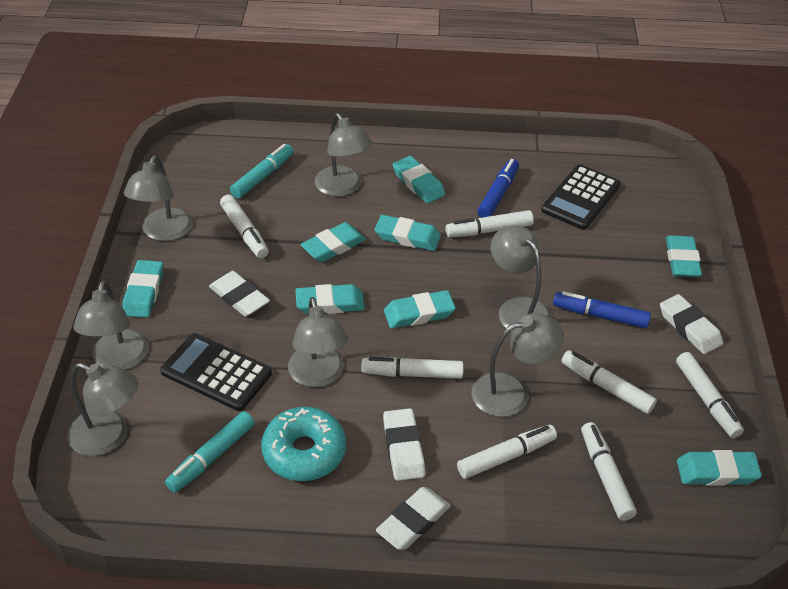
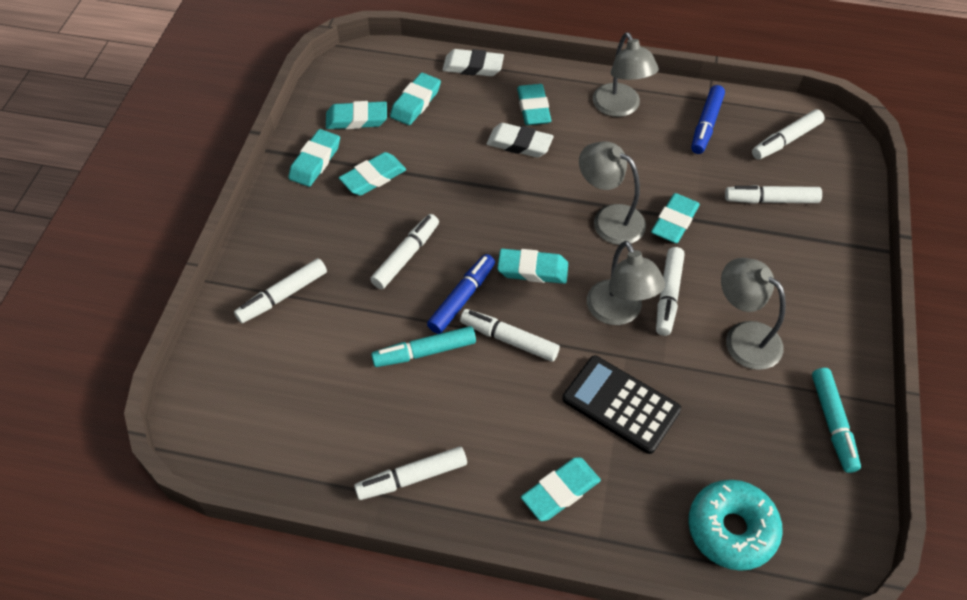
black calculator: [160,333,272,411] [541,164,621,230] = 2 -> [562,356,681,454] = 1
grey lamp: [67,363,139,456] [73,280,148,370] [124,155,192,241] [288,297,348,387] [315,113,372,197] [472,313,564,417] [491,226,551,332] = 7 -> [579,141,646,245] [587,241,665,325] [593,32,659,117] [721,258,786,370] = 4
white eraser: [209,271,270,316] [376,487,451,550] [383,408,425,481] [660,294,723,354] = 4 -> [442,49,504,76] [487,123,554,158] = 2

